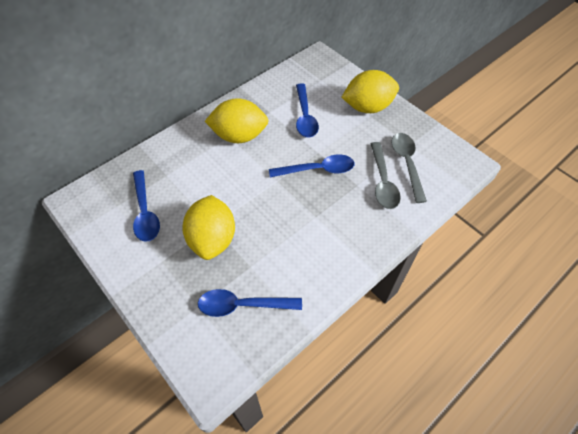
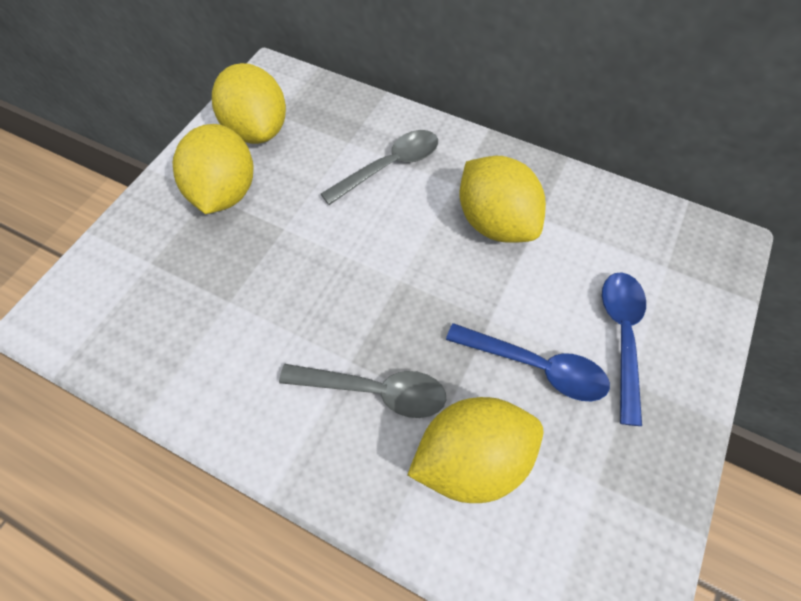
blue spoon: [133,170,160,242] [198,289,302,317] [269,154,354,177] [296,83,319,138] = 4 -> [446,323,610,401] [602,272,646,426] = 2
yellow lemon: [182,195,235,260] [205,98,269,143] [341,70,399,113] = 3 -> [173,124,254,214] [212,63,286,144] [407,397,543,503] [460,156,546,243] = 4

